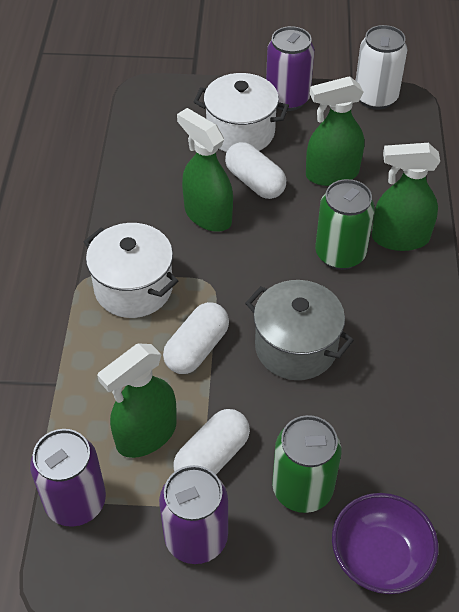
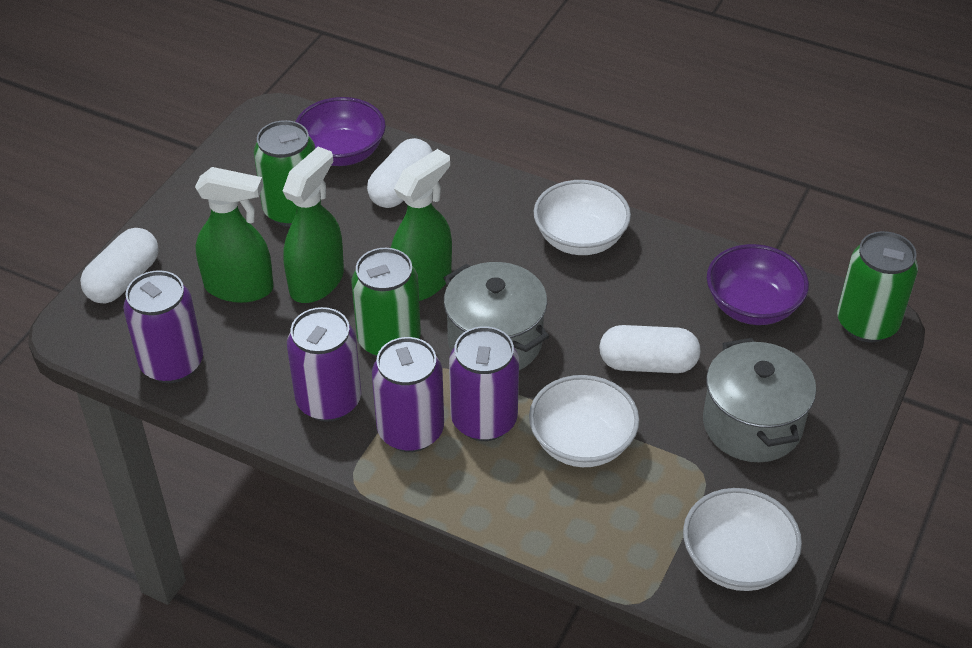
green can: [272,415,341,513] [315,179,375,270] = 2 -> [254,120,321,227] [352,248,421,357] [837,231,918,342] = 3
green spray bottle: [97,344,177,458] [177,108,233,232] [306,76,364,186] [372,143,440,251] = 4 -> [195,167,273,303] [283,147,344,303] [391,149,452,301] = 3
grey pot: [245,280,354,380] = 1 -> [444,262,549,370] [703,338,816,462] = 2
purple bowl: [332,493,439,594] = 1 -> [295,97,386,166] [707,244,809,325] = 2
purple can: [30,429,106,527] [159,465,228,564] [266,26,314,111] = 3 -> [123,270,203,383] [287,307,361,422] [372,337,444,452] [449,326,519,441] = 4
white bowl: none = 0 -> [529,375,639,467] [534,180,631,255] [683,488,802,591] = 3
white can: [356,25,407,110] = 1 -> none = 0
white pot: [84,223,178,318] [194,73,289,152] = 2 -> none = 0

